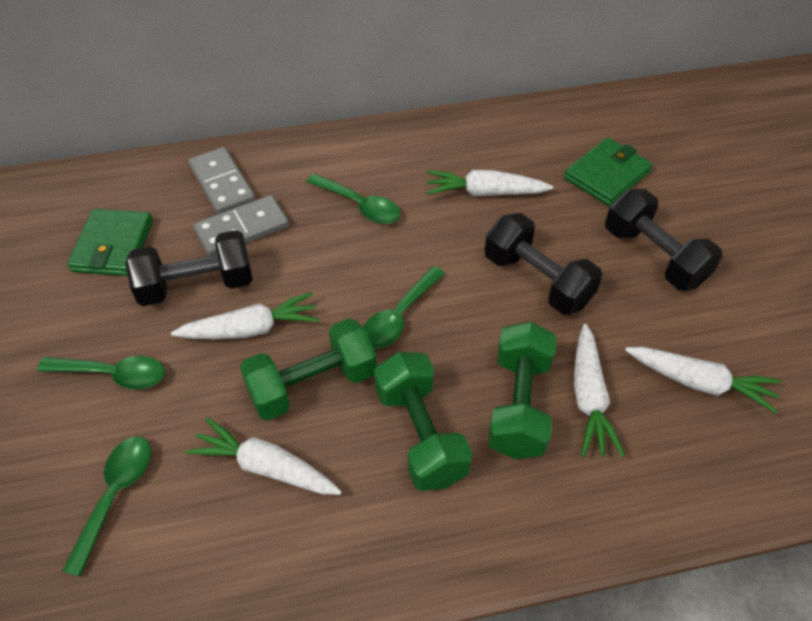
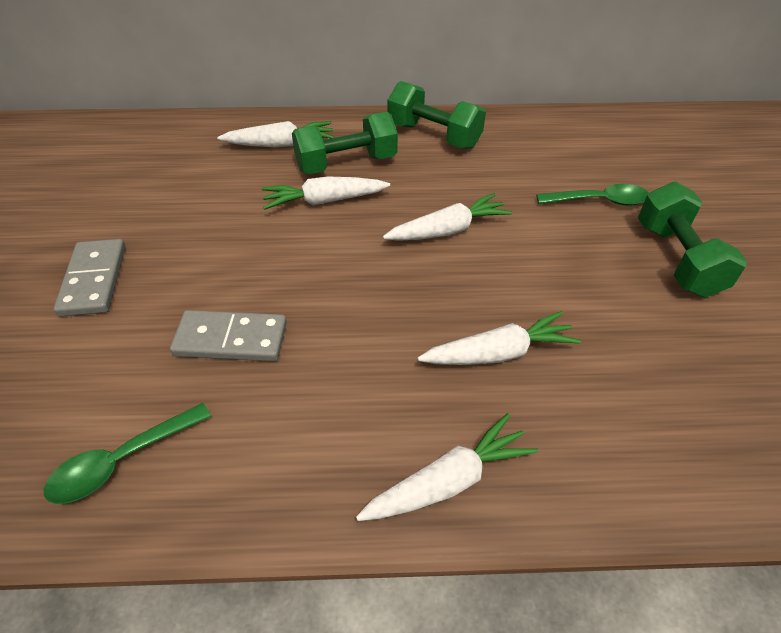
black dumbbell: [125,230,252,306] [484,213,602,315] [605,189,722,290] = 3 -> none = 0
green spoon: [37,356,165,389] [62,437,151,577] [307,173,400,224] [363,266,445,349] = 4 -> [43,403,211,504] [536,184,649,206] = 2
green wallet: [67,209,153,276] [564,137,653,206] = 2 -> none = 0

